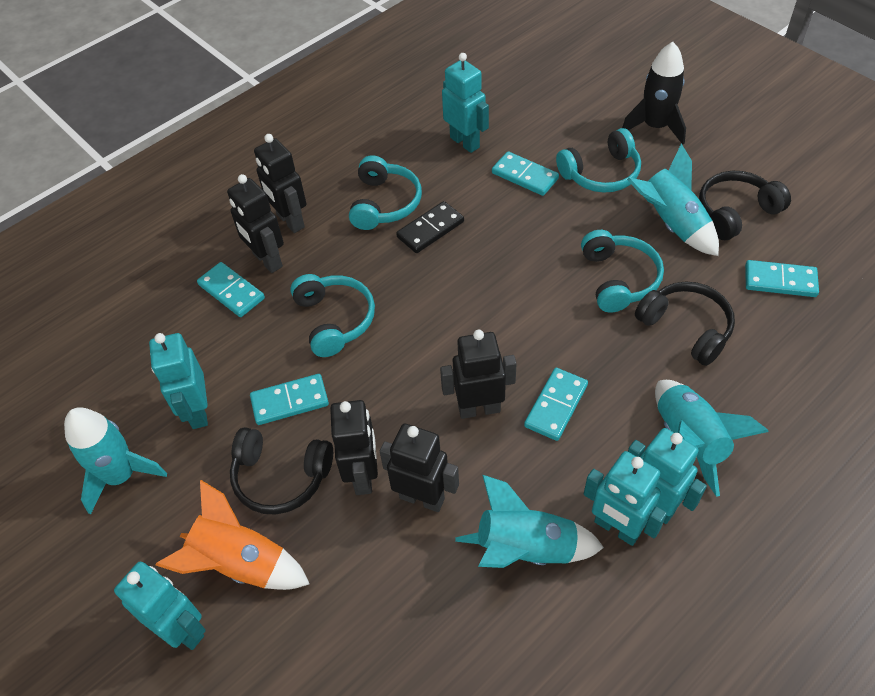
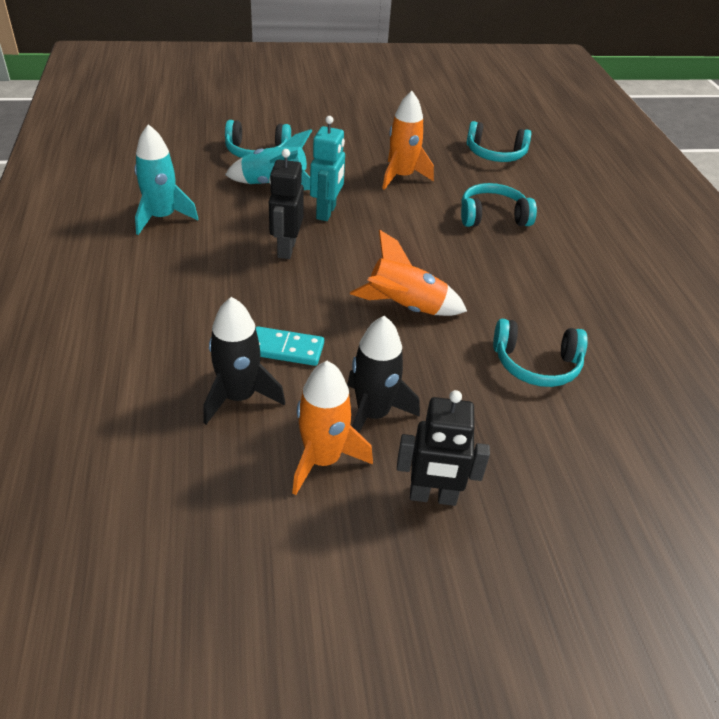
black domino: [396,201,464,253] = 1 -> none = 0
black headphones: [230,427,333,515] [635,282,735,366] [699,171,791,240] = 3 -> none = 0
black robot: [227,174,284,273] [254,134,306,233] [330,400,378,495] [380,424,459,512] [440,330,517,419] = 5 -> [269,149,304,259] [397,390,490,506] = 2
black rocket: [622,42,686,145] = 1 -> [203,297,285,424] [347,316,420,433] = 2
orange rocket: [155,480,310,590] = 1 -> [292,361,373,495] [350,230,467,316] [382,91,434,190] = 3
turquoise domino: [197,262,265,317] [250,374,329,425] [492,151,559,196] [524,368,588,441] [745,260,819,297] = 5 -> [256,326,324,366] = 1
turquoise robot: [114,561,206,650] [149,333,208,429] [442,53,489,153] [584,451,667,546] [628,428,707,524] = 5 -> [310,116,345,221] = 1
turquoise rocket: [64,407,167,514] [455,475,604,568] [627,144,719,256] [655,380,769,497] = 4 -> [135,124,198,235] [225,129,312,190] = 2

